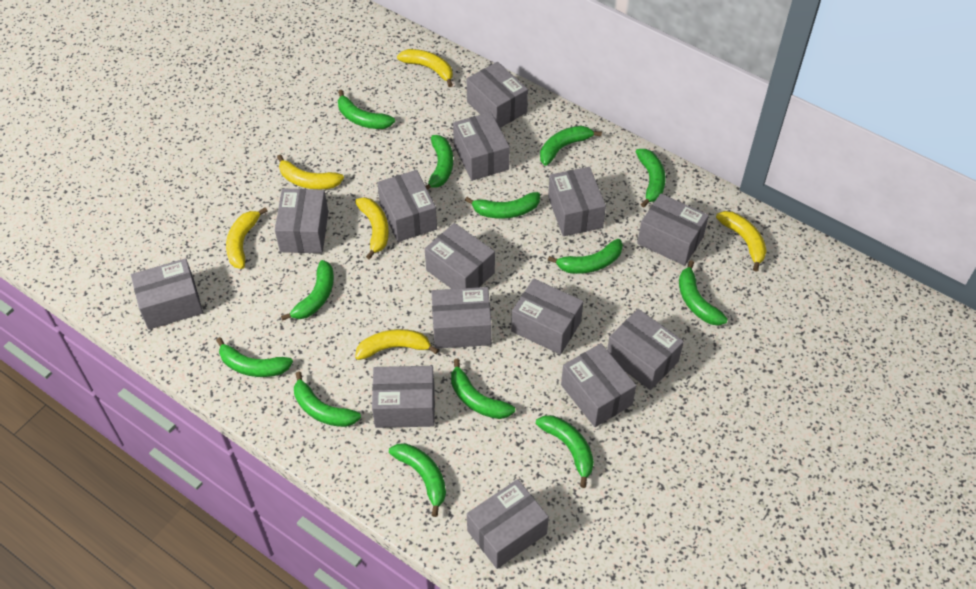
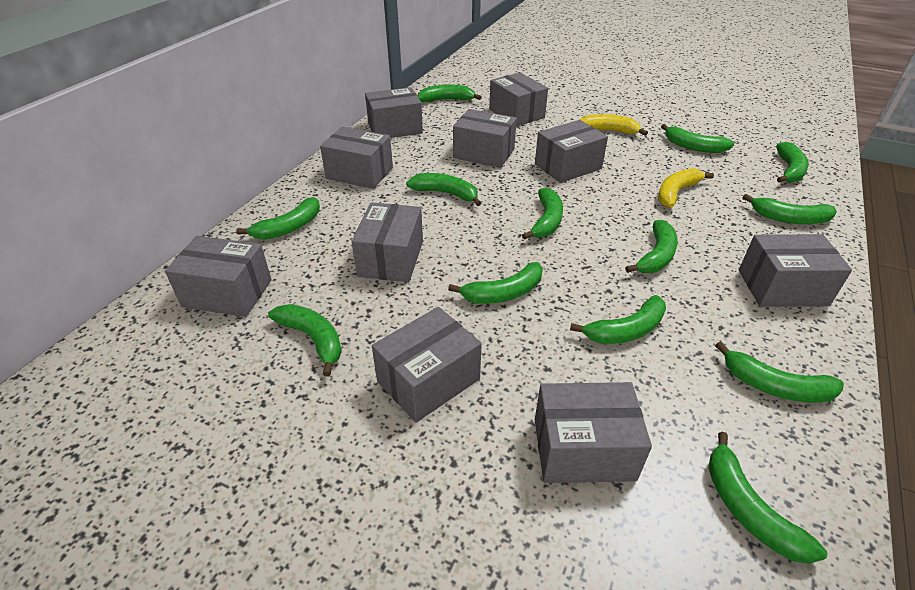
grey box: [131,259,203,330] [275,189,328,253] [372,366,435,428] [377,170,437,242] [425,223,495,289] [431,287,492,349] [453,112,510,181] [467,62,528,128] [467,479,549,569] [511,278,584,355] [548,167,606,236] [561,343,636,427] [607,309,684,390] [637,193,709,266] = 14 -> [165,236,272,317] [320,127,393,189] [352,202,423,282] [365,87,423,138] [372,307,482,423] [453,109,517,168] [489,72,548,127] [535,120,608,183] [535,382,652,483] [739,234,852,307] = 10
yellow banana: [226,207,268,269] [277,155,344,189] [355,197,389,260] [355,329,439,360] [397,49,453,87] [716,211,767,272] = 6 -> [579,114,648,136] [658,168,714,207] = 2

